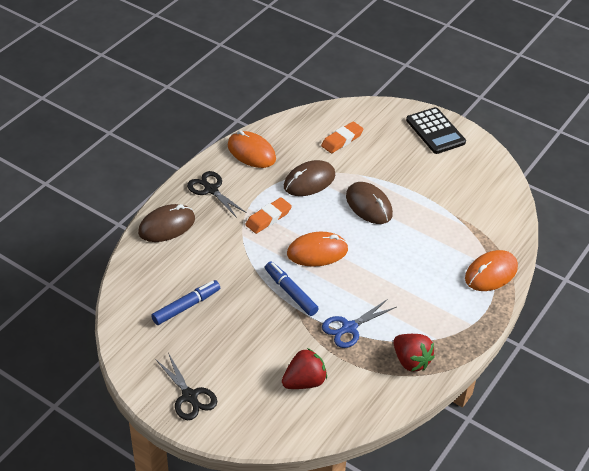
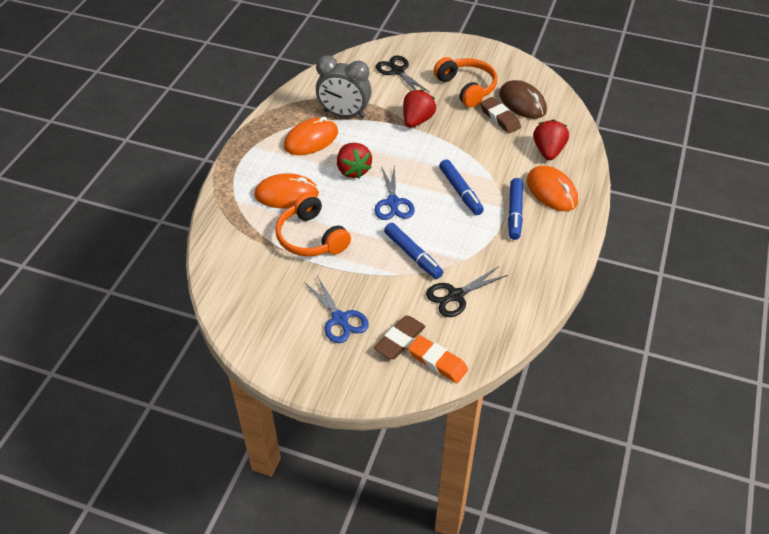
black calculator: [406,107,466,154] = 1 -> none = 0
blue marker: [151,280,220,325] [265,262,319,316] = 2 -> [384,223,443,279] [439,159,484,215] [508,178,523,240] = 3
blue scissors: [322,299,396,348] = 1 -> [304,276,369,343] [374,164,415,220] = 2
brown eraser: none = 0 -> [374,315,425,359] [480,97,521,133] = 2
brown mouse: [138,204,195,242] [284,160,335,196] [346,182,393,224] = 3 -> [499,80,547,119] = 1
grey clock: none = 0 -> [316,55,372,118] = 1
orange eraser: [245,197,292,234] [321,121,364,153] = 2 -> [408,335,468,383] = 1
orange headphones: none = 0 -> [275,193,351,257] [434,57,497,108] = 2
red strawberry: [282,348,327,389] [393,334,435,372] = 2 -> [337,143,372,179] [403,89,436,128] [533,119,569,160] = 3

